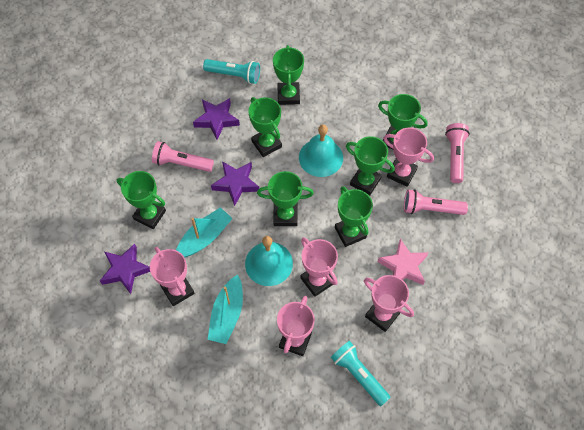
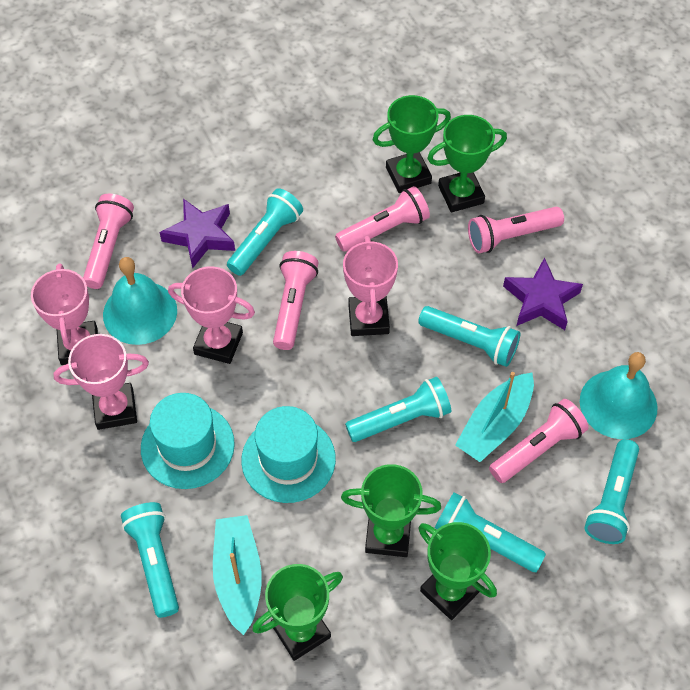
green trophy: [117,171,166,229] [248,97,282,157] [257,171,314,226] [273,45,304,105] [335,186,373,247] [346,136,395,196] [378,94,428,150] = 7 -> [252,564,343,661] [341,464,441,557] [372,95,451,193] [418,522,497,620] [427,115,507,212] = 5
pink flashlight: [152,141,214,172] [404,189,468,215] [445,123,470,183] = 3 -> [83,194,134,289] [273,251,319,350] [335,186,430,251] [468,207,564,253] [489,399,588,483] = 5
pink star: [378,238,429,285] = 1 -> none = 0
pink trophy: [150,247,195,306] [277,296,315,356] [301,238,338,297] [364,275,414,332] [383,128,434,187] = 5 -> [31,263,98,365] [54,334,149,430] [168,266,255,364] [343,236,398,336] = 4
purple star: [100,243,150,294] [193,98,240,140] [211,161,259,206] = 3 -> [160,199,235,268] [503,257,583,330] = 2
turquoise flashlight: [203,59,260,84] [331,341,391,406] = 2 -> [121,502,179,618] [227,188,303,276] [345,377,451,442] [418,306,520,367] [435,492,546,572] [584,439,639,544] = 6
turquoise hat: none = 0 -> [141,393,235,489] [241,406,336,503] = 2

